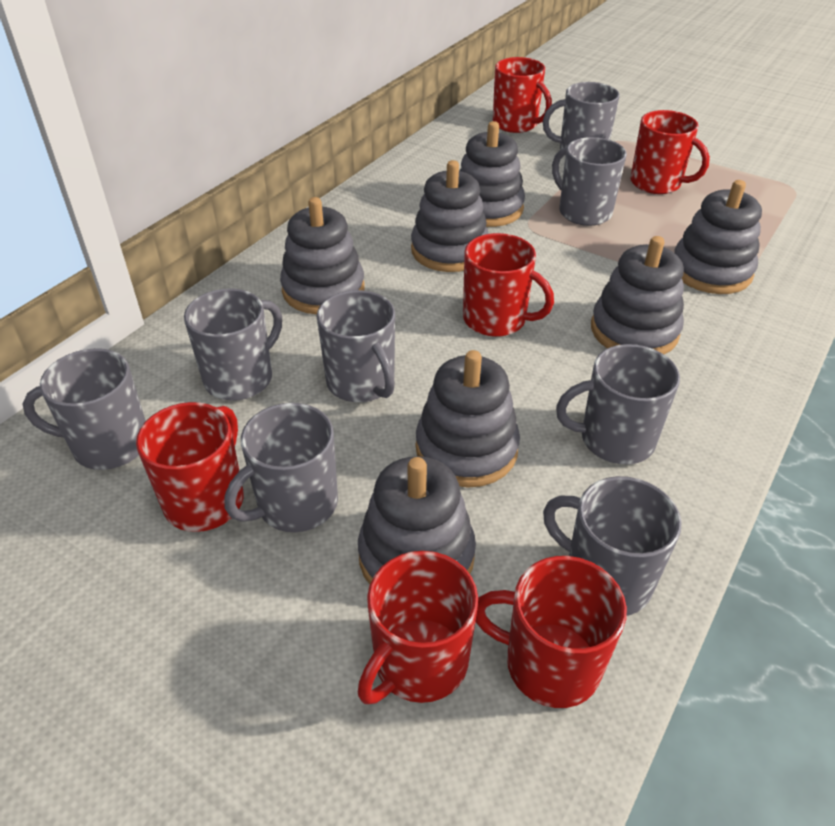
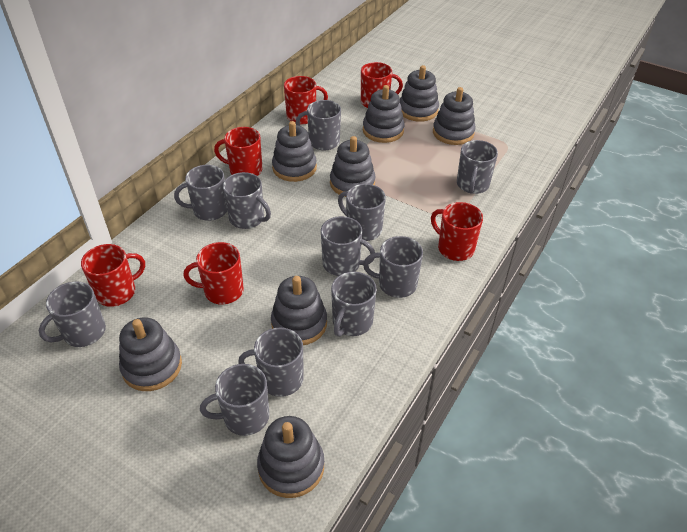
grey mug: [23,348,146,470] [184,289,282,401] [224,403,338,532] [317,290,395,402] [543,82,620,156] [543,476,681,616] [552,137,627,226] [556,344,680,464] = 8 -> [39,282,106,347] [174,165,227,221] [200,364,270,436] [223,172,271,229] [238,328,304,397] [296,100,341,150] [321,216,375,276] [331,272,377,337] [338,184,386,241] [363,236,423,298] [457,140,498,194] = 11
grey stacking toy: [280,197,365,314] [358,456,476,584] [411,160,489,272] [416,350,520,487] [459,121,525,227] [591,236,684,355] [674,180,762,294] = 7 -> [119,317,182,391] [257,416,324,498] [271,276,327,345] [272,121,317,182] [330,136,376,197] [363,85,405,143] [400,65,439,122] [433,87,476,145] = 8

